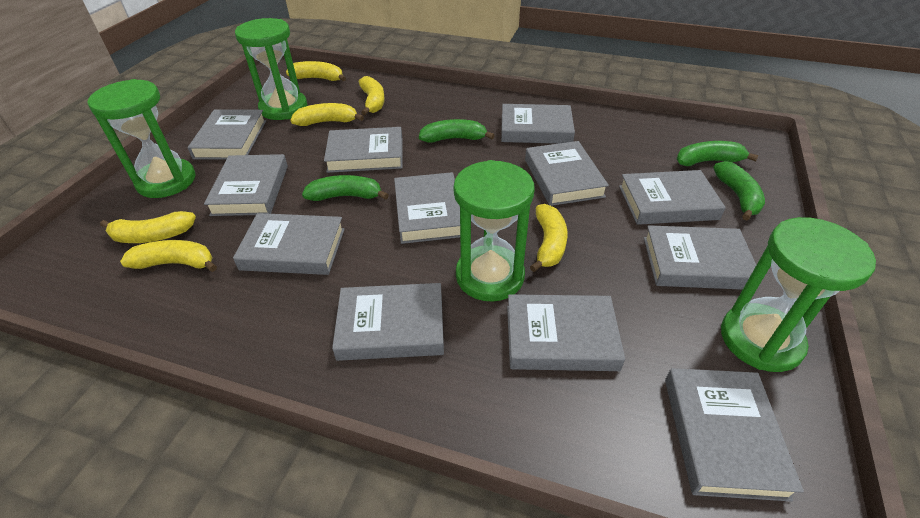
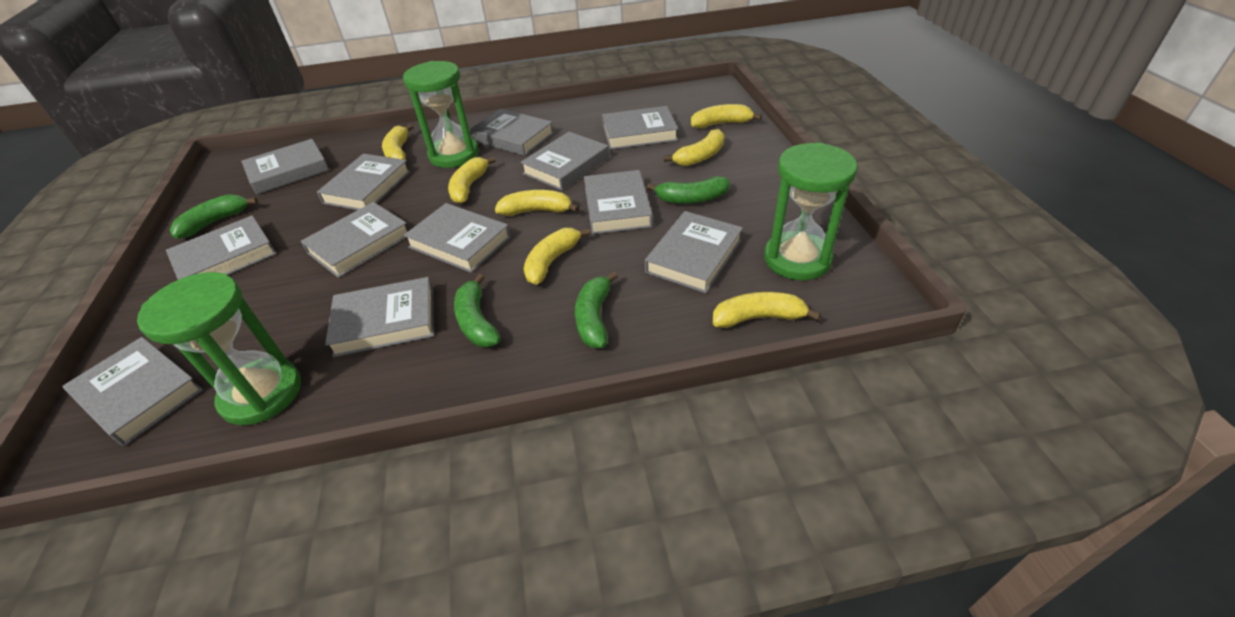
green hourglass: [87,79,196,198] [235,18,308,120] [454,160,534,302] [721,217,876,372] = 4 -> [137,272,301,425] [403,61,479,168] [764,142,858,280] = 3
yellow banana: [100,211,196,243] [120,240,217,272] [286,61,346,81] [290,103,364,126] [359,76,385,115] [530,204,568,272] = 6 -> [382,124,413,160] [448,156,496,204] [495,190,579,216] [524,228,590,285] [664,129,725,166] [691,104,762,128] [713,292,821,328] = 7

